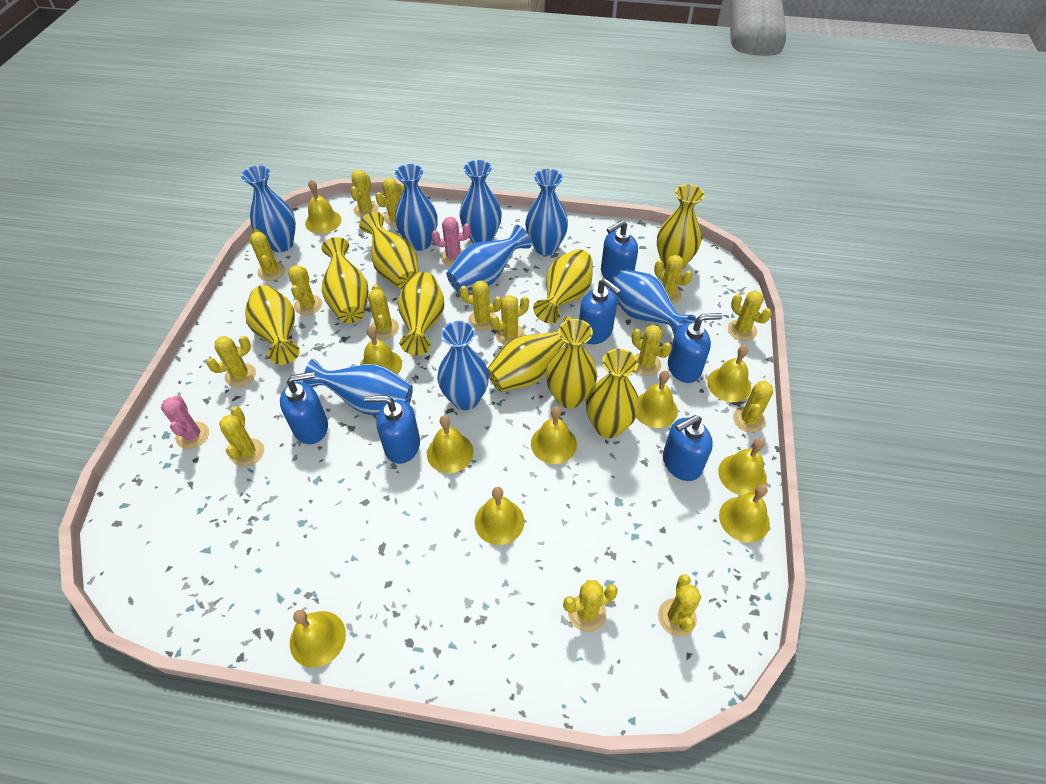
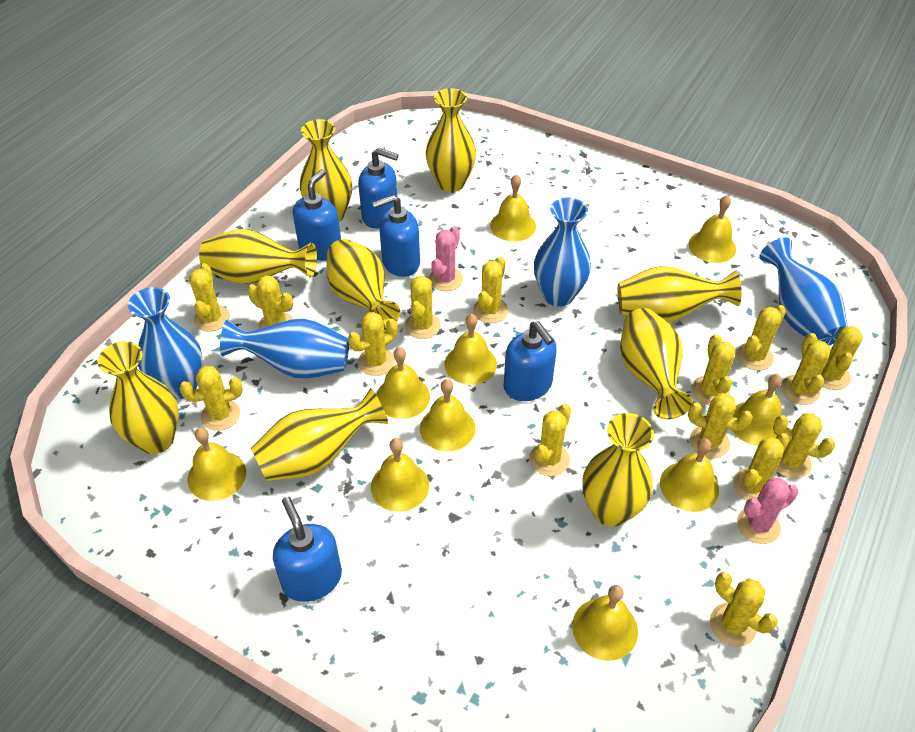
blue soap dispenser: [280,371,328,444] [364,395,420,464] [579,279,621,344] [601,220,638,282] [663,415,713,481] [668,313,722,383] = 6 -> [273,497,342,602] [293,169,341,261] [358,148,398,229] [372,195,420,277] [504,321,557,401] = 5
blue vase: [241,166,296,252] [303,359,413,415] [395,164,437,251] [437,321,489,410] [446,225,531,293] [459,160,502,244] [525,169,568,256] [611,269,696,335] = 8 -> [128,287,202,399] [220,318,349,378] [534,197,591,307] [759,238,848,346] = 4

